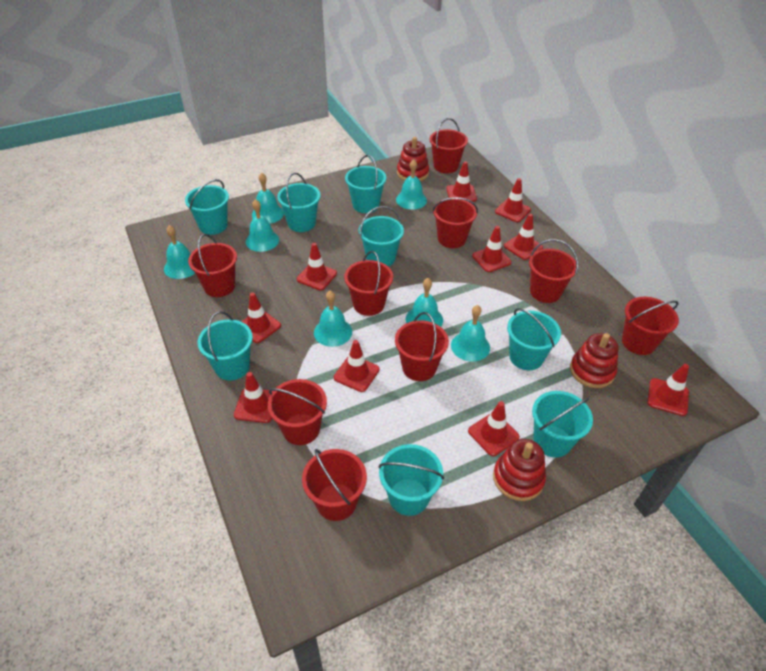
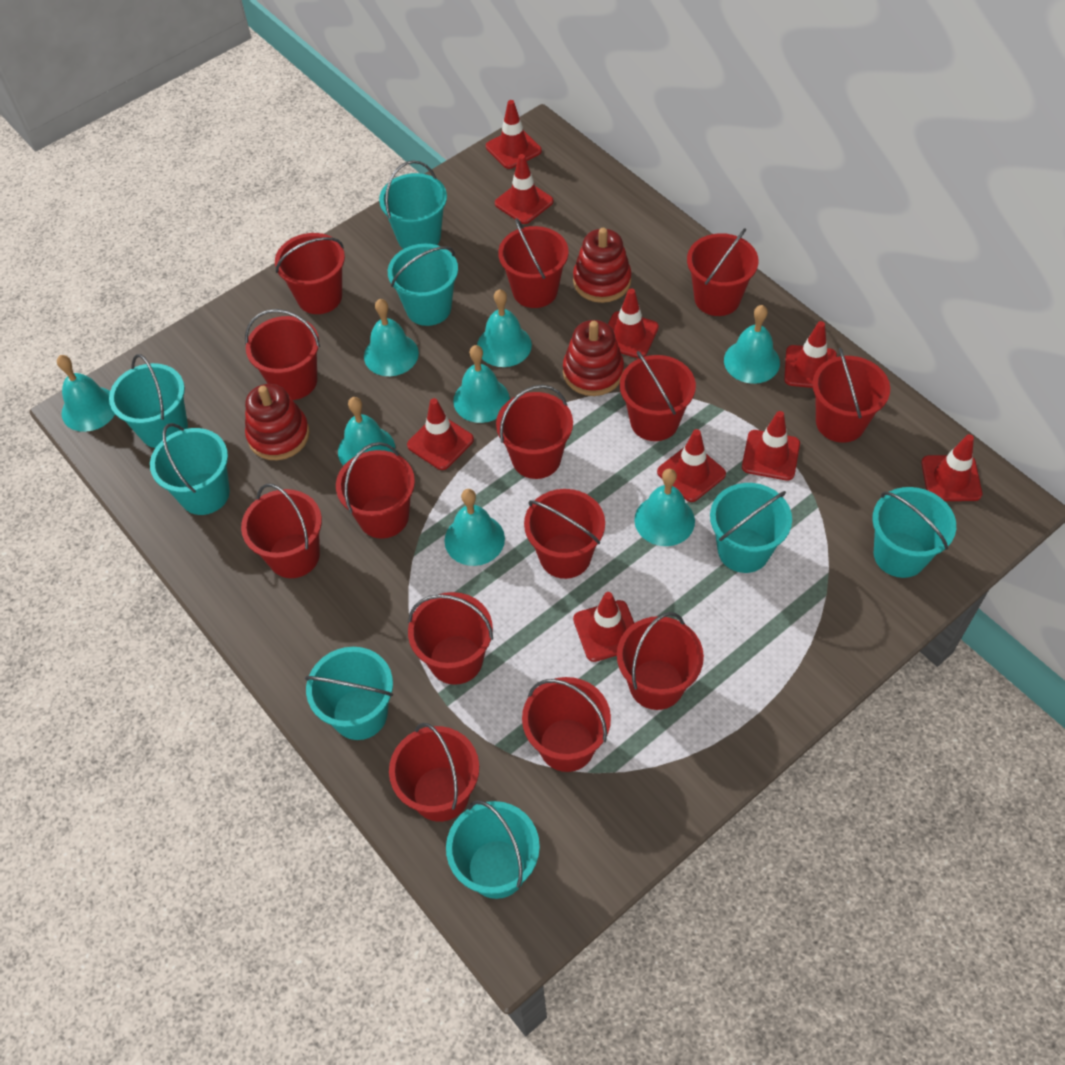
red bucket: [188,234,237,297] [268,379,327,445] [302,449,367,521] [344,251,393,316] [395,312,449,381] [430,118,468,173] [432,197,478,248] [529,239,578,303] [622,297,679,355] = 9 -> [241,484,322,578] [245,309,320,400] [275,233,345,314] [336,442,415,539] [389,723,479,822] [408,592,493,685] [496,385,573,479] [498,218,569,308] [522,677,611,772] [524,489,605,579] [617,612,704,710] [620,351,696,441] [687,228,759,316] [812,348,890,443] = 14
red traffic cone: [234,372,273,423] [241,292,281,343] [297,243,337,290] [334,340,380,392] [446,161,477,202] [468,401,520,456] [472,226,512,272] [495,178,531,222] [504,214,543,260] [648,364,689,416] = 10 -> [407,398,474,470] [486,100,542,169] [495,154,554,224] [573,592,634,662] [608,288,659,358] [657,429,726,502] [742,411,800,481] [784,321,837,388] [921,434,982,501] = 9
turquoise bell: [164,225,195,279] [246,199,279,252] [252,173,284,224] [314,290,352,347] [396,159,427,210] [406,278,443,327] [451,305,490,362] = 7 -> [57,355,115,432] [338,397,395,466] [364,299,419,376] [444,489,505,566] [453,345,510,423] [477,289,532,367] [634,469,695,546] [724,305,780,384] = 8

